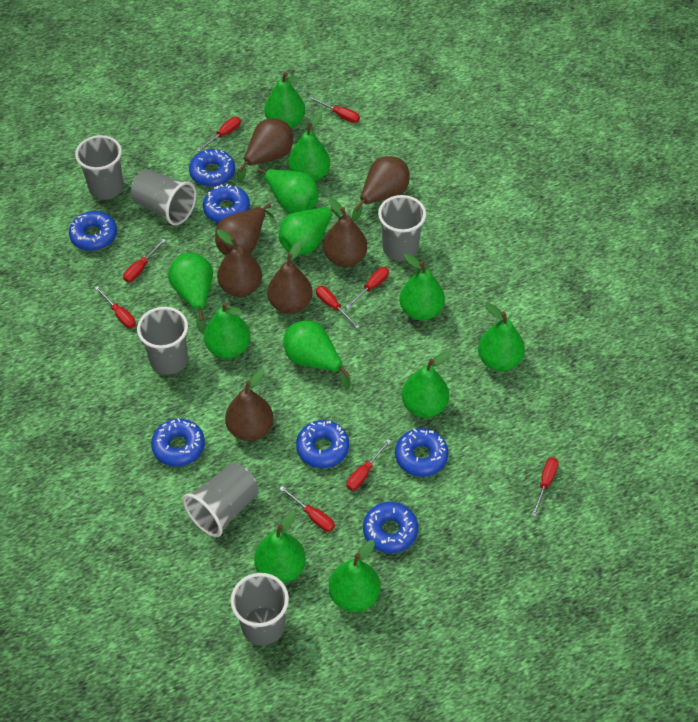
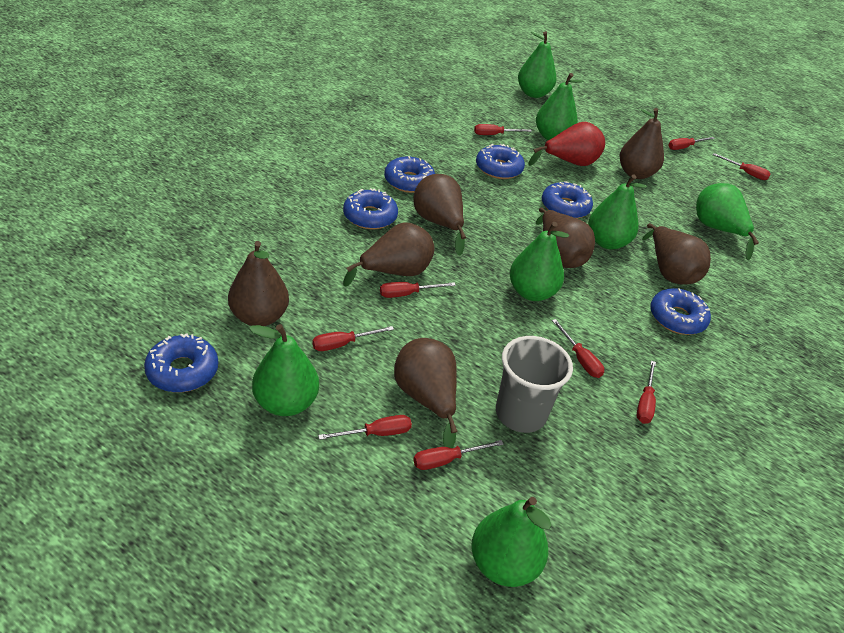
blue donut: [69,211,117,251] [151,418,205,467] [189,149,235,187] [203,184,250,223] [296,420,349,468] [363,502,418,553] [395,428,449,477] = 7 -> [144,333,218,392] [343,188,398,230] [384,156,435,193] [476,144,525,179] [542,181,593,219] [650,288,711,335] = 6
green pear: [168,253,213,332] [204,302,250,359] [254,511,306,583] [257,168,319,213] [264,72,305,129] [279,207,341,255] [283,321,350,389] [288,112,330,182] [329,540,381,612] [399,253,445,321] [402,351,450,418] [478,303,525,371] = 12 -> [249,324,319,416] [471,497,551,587] [510,222,569,301] [518,31,557,98] [536,73,584,140] [588,174,647,250] [696,183,759,260] = 7
grey cup: [75,135,124,200] [131,169,196,225] [137,307,188,375] [183,463,259,537] [231,573,289,645] [378,195,426,261] = 6 -> [496,336,573,433] = 1
red pear: none = 0 -> [528,122,605,166] = 1

